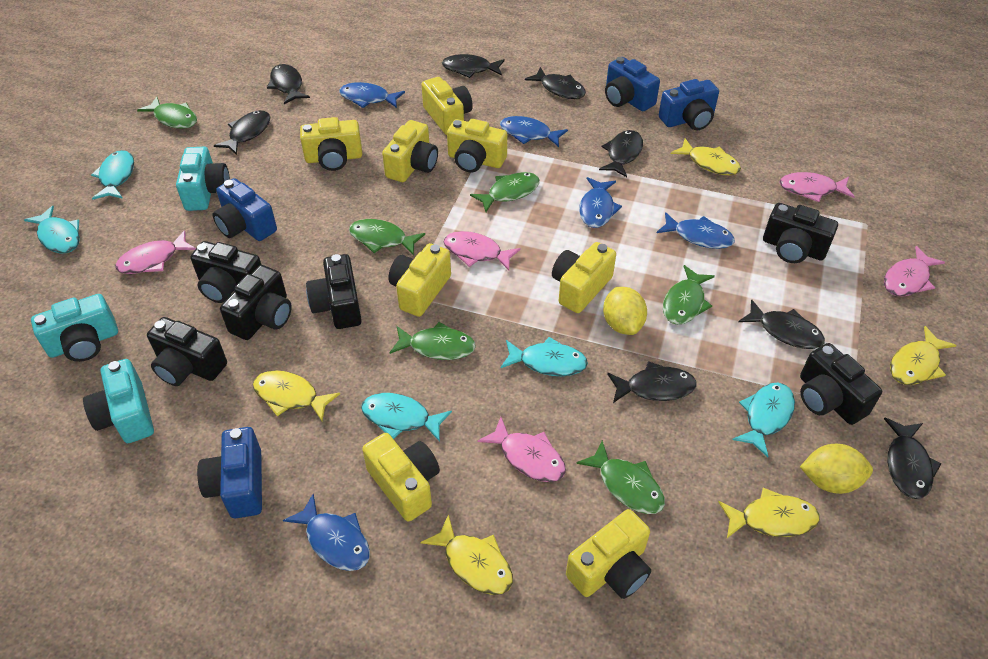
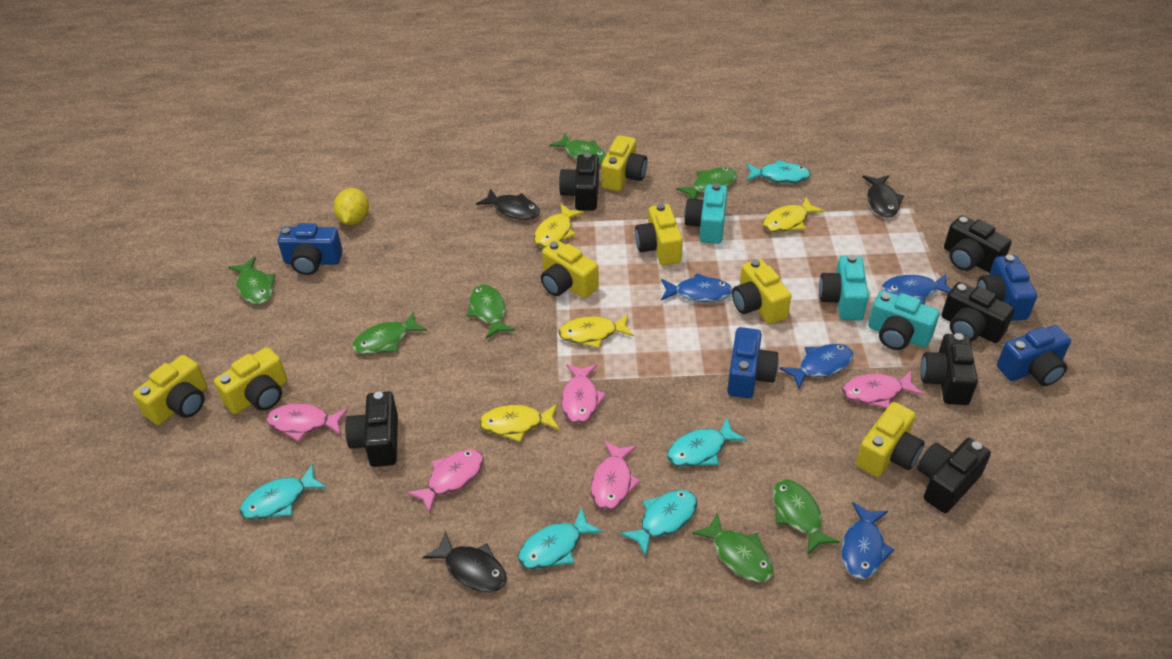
black fish: [214,110,270,155] [267,64,310,104] [442,54,505,78] [525,67,586,99] [599,130,643,177] [607,361,697,403] [738,299,825,349] [884,417,942,499] = 8 -> [423,531,507,592] [476,188,540,220] [862,175,904,217] = 3
blue fish: [283,494,370,571] [339,82,405,108] [500,116,568,147] [579,177,622,228] [657,212,735,249] = 5 -> [661,273,733,302] [780,344,853,389] [841,502,894,579] [882,274,951,304] = 4
green fish: [137,97,197,129] [349,219,425,256] [390,322,476,360] [470,172,540,212] [576,440,665,514] [663,265,715,325] = 6 -> [228,257,276,305] [352,311,427,354] [466,285,515,339] [549,133,607,164] [676,167,737,199] [692,513,773,582] [773,479,840,555] = 7
yellow camera: [300,117,362,171] [362,433,440,522] [382,120,438,182] [389,243,451,317] [421,77,473,135] [447,119,507,173] [552,242,616,313] [566,509,651,599] = 8 -> [133,355,207,425] [214,347,287,414] [541,240,599,298] [601,135,647,191] [635,203,683,265] [732,259,791,324] [856,402,924,477] = 7
yellow fish: [253,370,340,421] [421,514,513,595] [671,138,741,175] [718,488,820,538] [890,326,957,385] = 5 -> [479,404,560,442] [534,204,585,247] [558,314,634,348] [763,197,825,233] = 4
yellow lemon: [603,287,647,335] [800,444,873,494] = 2 -> [334,188,369,225] = 1

